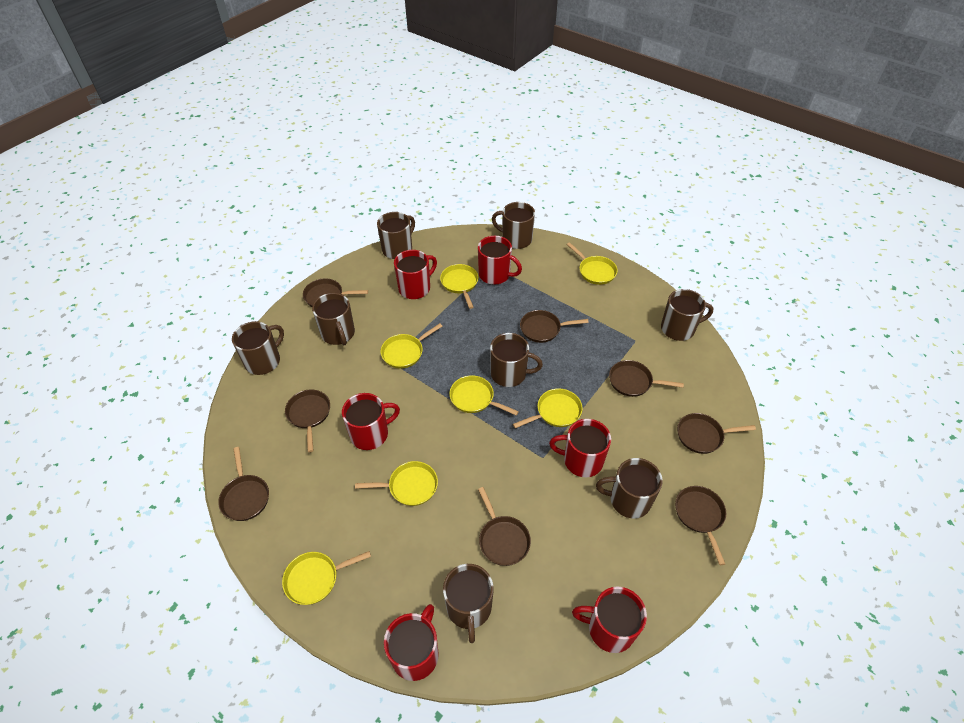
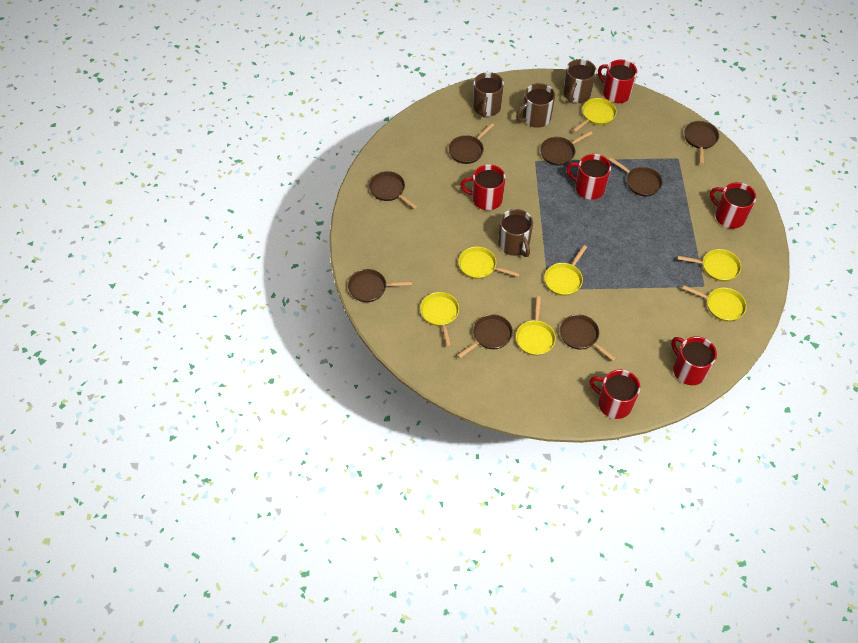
brown mug: [232,321,284,375] [312,293,355,345] [377,212,415,259] [443,564,494,643] [490,333,543,387] [492,202,535,249] [596,458,663,518] [661,289,714,341] = 8 -> [473,72,504,118] [498,209,533,257] [516,83,555,128] [563,59,596,103] = 4

